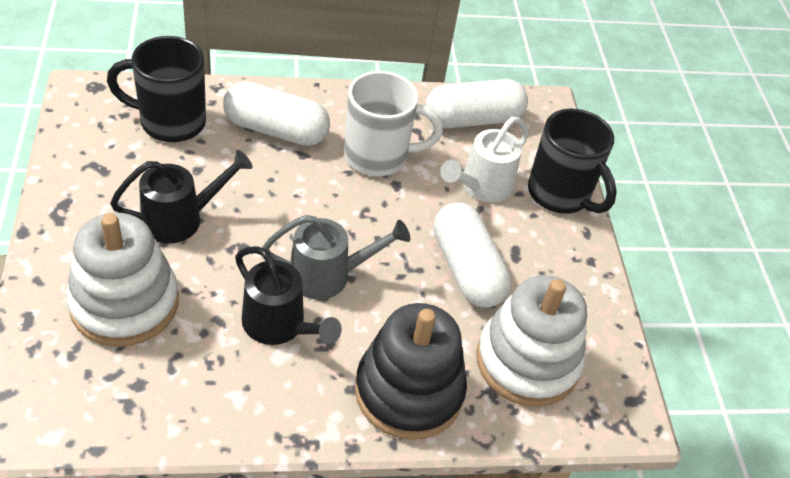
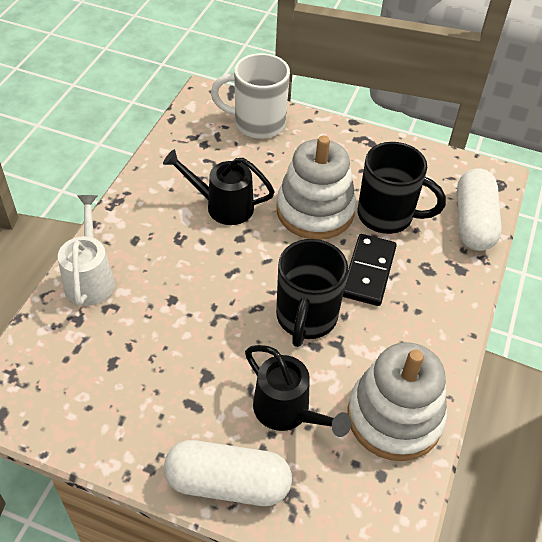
black domino: none = 0 -> [343,234,397,306] = 1
black stacking toy: [355,303,467,440] = 1 -> none = 0
grey watering can: [262,215,410,300] = 1 -> none = 0
white capsule: [223,81,330,146] [425,79,528,128] [434,203,511,308] = 3 -> [164,440,292,506] [457,169,502,251] = 2

